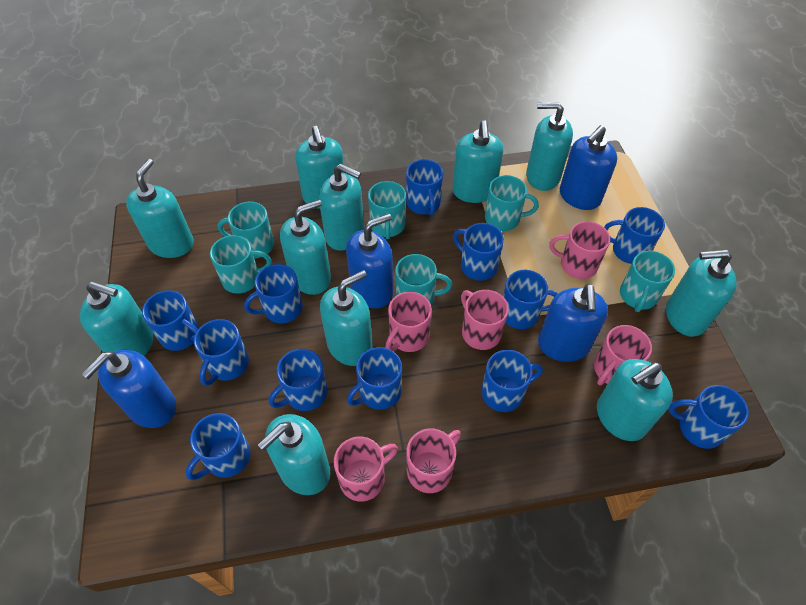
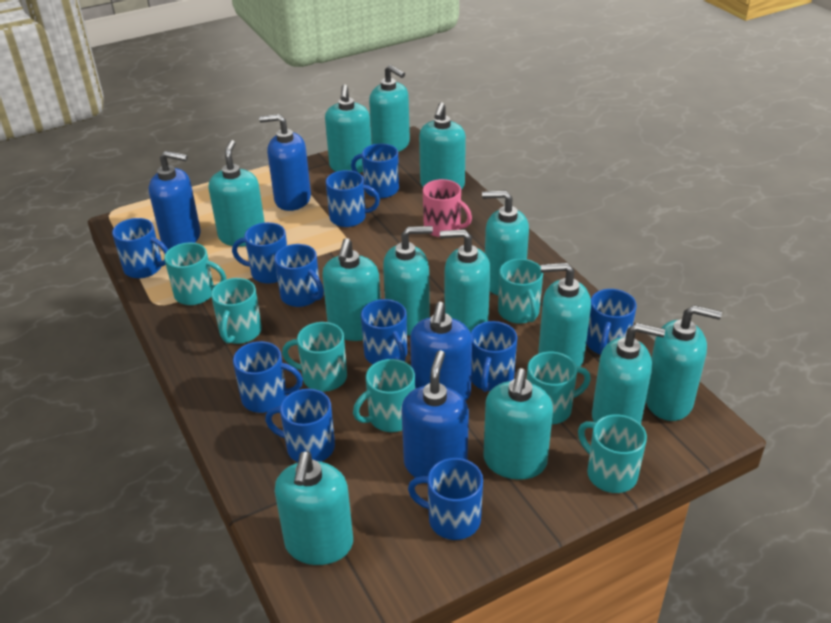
blue mug: [142,290,199,351] [186,413,251,480] [194,319,249,386] [244,264,303,323] [269,349,327,411] [347,347,402,410] [406,159,443,216] [453,223,504,281] [481,350,543,412] [503,270,558,329] [604,207,665,264] [668,385,749,449] = 12 -> [112,218,168,278] [232,222,287,284] [233,341,303,413] [265,389,335,462] [274,244,324,307] [326,170,380,227] [351,144,399,198] [361,299,407,364] [408,458,483,540] [471,321,517,392] [586,289,637,355] = 11
pink mug: [334,437,398,502] [385,292,432,352] [407,428,461,493] [461,290,509,350] [549,221,610,279] [594,325,652,385] = 6 -> [423,179,472,237] = 1
turquoise mug: [210,235,272,294] [218,202,274,258] [368,181,406,239] [395,254,452,306] [485,175,539,231] [620,251,675,312] = 6 -> [164,243,226,305] [211,278,262,344] [282,322,347,392] [353,359,415,432] [498,259,543,324] [527,352,591,425] [578,414,647,493] = 7
turquoise soap dispenser: [80,282,153,356] [126,159,194,258] [257,414,330,495] [280,200,331,295] [295,126,344,209] [319,164,364,250] [320,270,373,366] [452,120,503,203] [526,102,573,191] [597,359,673,441] [666,250,737,337] = 11 -> [209,140,265,247] [275,451,353,565] [322,238,381,341] [325,84,372,173] [369,65,410,152] [383,226,433,336] [419,102,466,190] [440,229,490,333] [482,190,529,296] [483,368,553,480] [538,263,591,367] [592,323,665,424] [646,305,722,421] = 13

